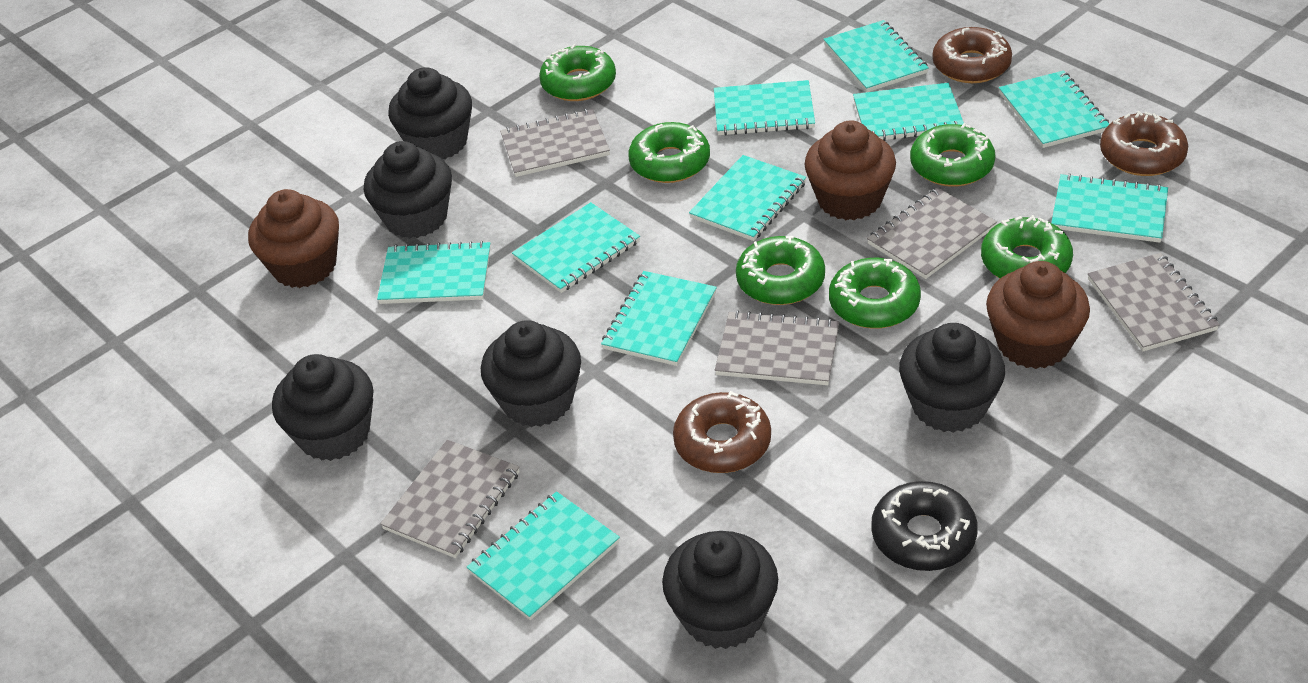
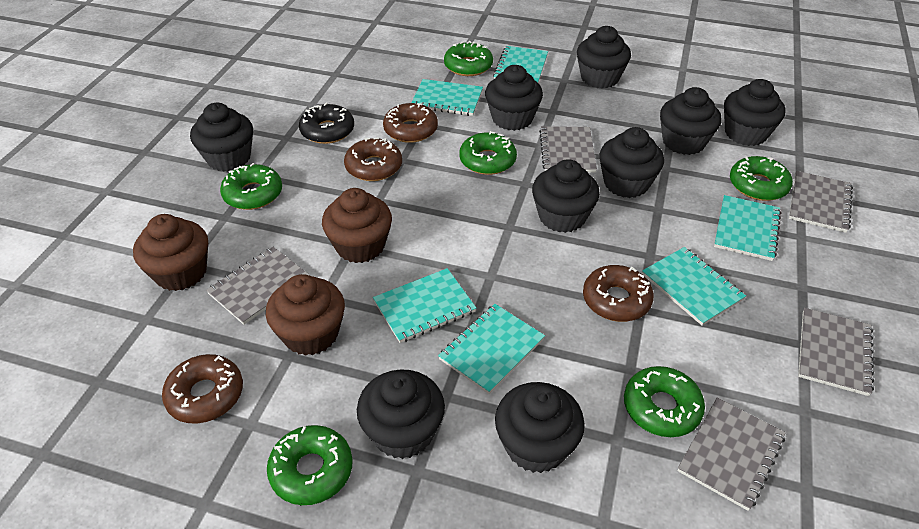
black cupcake: [272,354,373,461] [364,141,452,239] [388,67,472,160] [481,320,581,427] [662,531,778,649] [899,323,1005,433] = 6 -> [190,103,253,172] [357,369,445,459] [485,65,543,131] [495,382,585,473] [532,159,600,233] [577,26,631,88] [600,127,664,198] [660,87,722,155] [724,79,786,146] = 9
brown donut: [673,391,771,473] [932,27,1012,83] [1100,111,1188,176] = 3 -> [162,354,243,424] [344,137,402,181] [383,103,438,143] [583,265,654,322] = 4
turquoise notebook: [377,241,491,304] [467,491,620,620] [512,202,640,293] [601,271,717,366] [689,155,806,241] [714,80,815,136] [824,20,929,92] [853,83,964,141] [999,71,1109,148] [1051,173,1168,243] = 10 -> [373,268,476,343] [411,79,483,116] [438,304,545,394] [493,46,548,83] [642,247,746,326] [714,195,781,261] = 6

